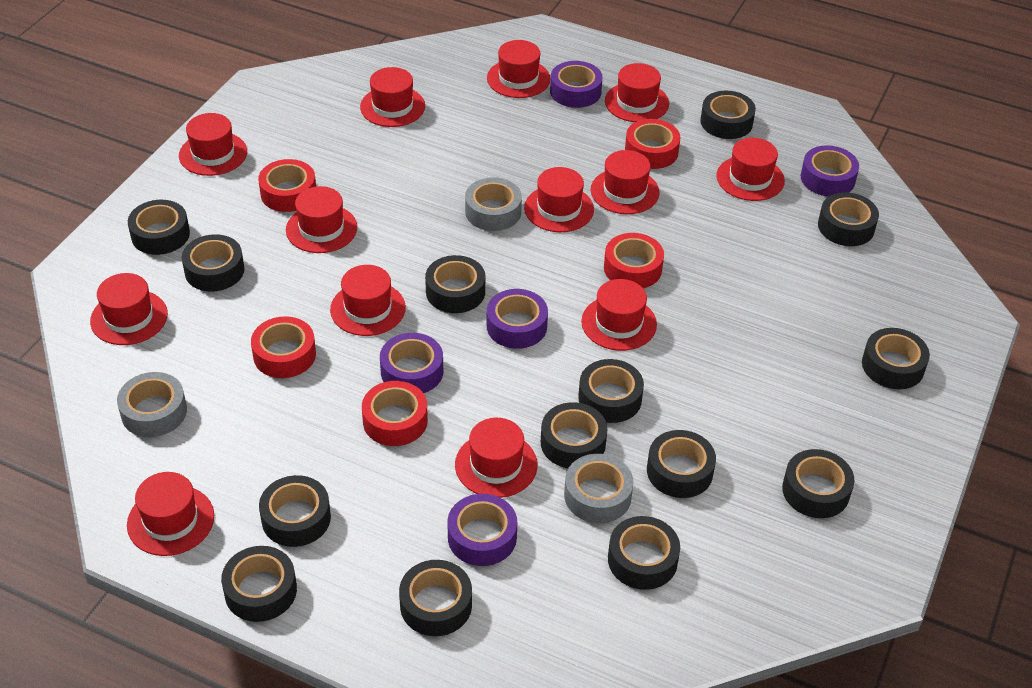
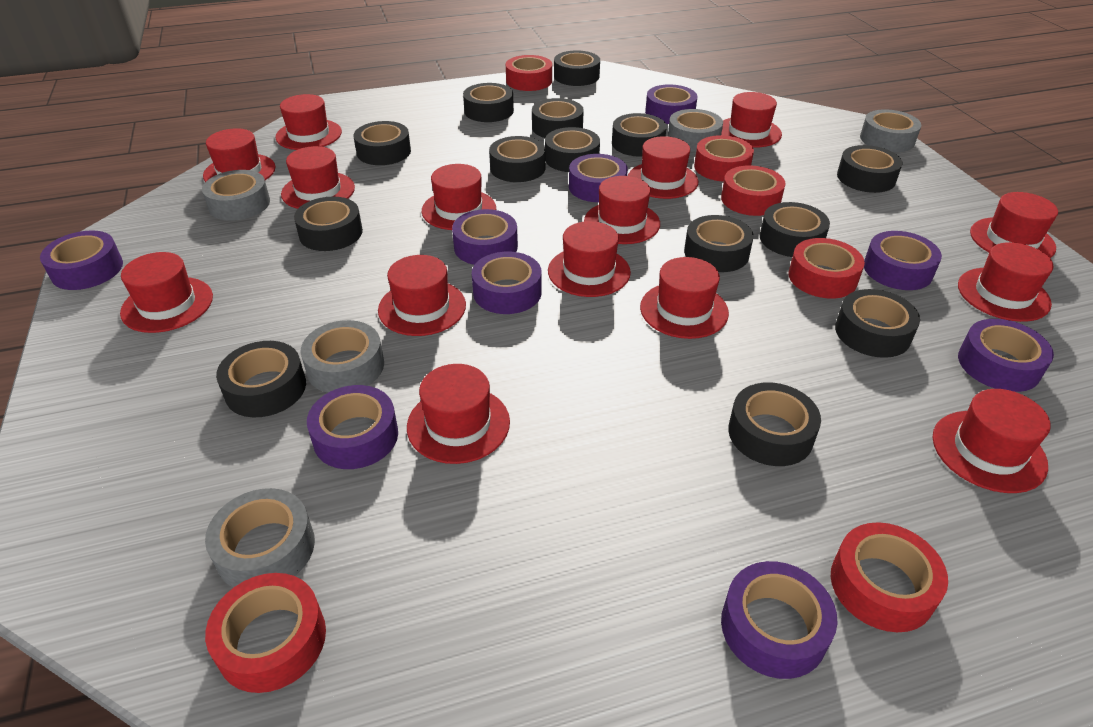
grey tape: [117,372,187,437] [465,177,522,231] [564,454,634,523] = 3 -> [202,170,270,221] [205,488,315,588] [301,320,384,393] [668,109,723,152] [860,109,921,152] = 5
purple tape: [380,333,443,393] [447,494,517,566] [487,289,548,349] [550,61,603,108] [801,145,859,197] = 5 -> [40,230,123,290] [307,385,398,469] [452,209,518,265] [472,252,542,314] [569,154,628,202] [645,84,697,124] [721,561,838,679] [864,231,942,290] [958,319,1054,392] = 9
red hat: [90,273,168,345] [127,472,214,556] [179,113,247,176] [286,186,357,253] [330,265,406,336] [360,67,425,127] [455,418,538,498] [487,40,550,98] [524,167,594,232] [581,279,657,351] [591,150,660,214] [605,63,669,122] [716,138,785,201] = 13 -> [120,252,213,333] [203,128,276,182] [275,94,342,150] [281,146,355,209] [378,255,466,336] [407,364,510,464] [422,164,496,230] [548,221,631,297] [584,176,660,244] [628,136,698,199] [640,257,729,339] [721,92,782,148] [933,389,1051,493] [958,242,1053,322] [970,192,1058,258] = 15
red tape: [251,316,316,378] [258,159,316,212] [362,381,428,446] [604,233,664,288] [625,119,680,169] = 5 -> [205,573,326,693] [506,55,552,91] [694,135,754,182] [721,165,785,216] [788,238,865,299] [831,522,948,632] = 6

